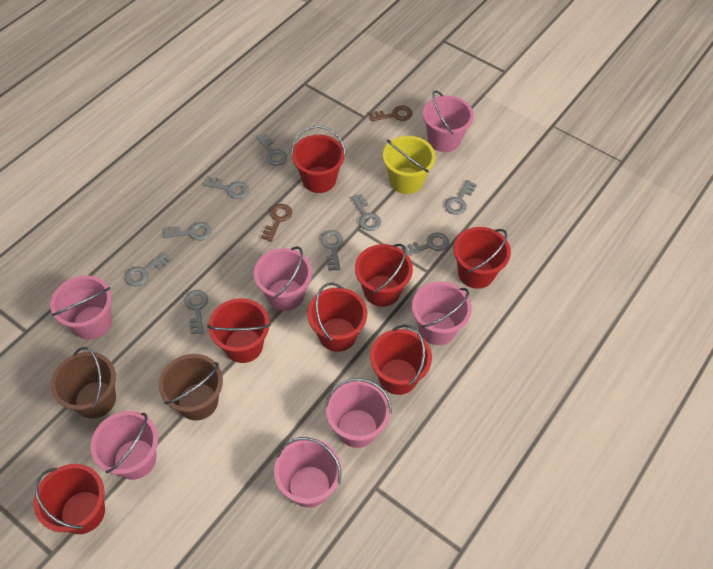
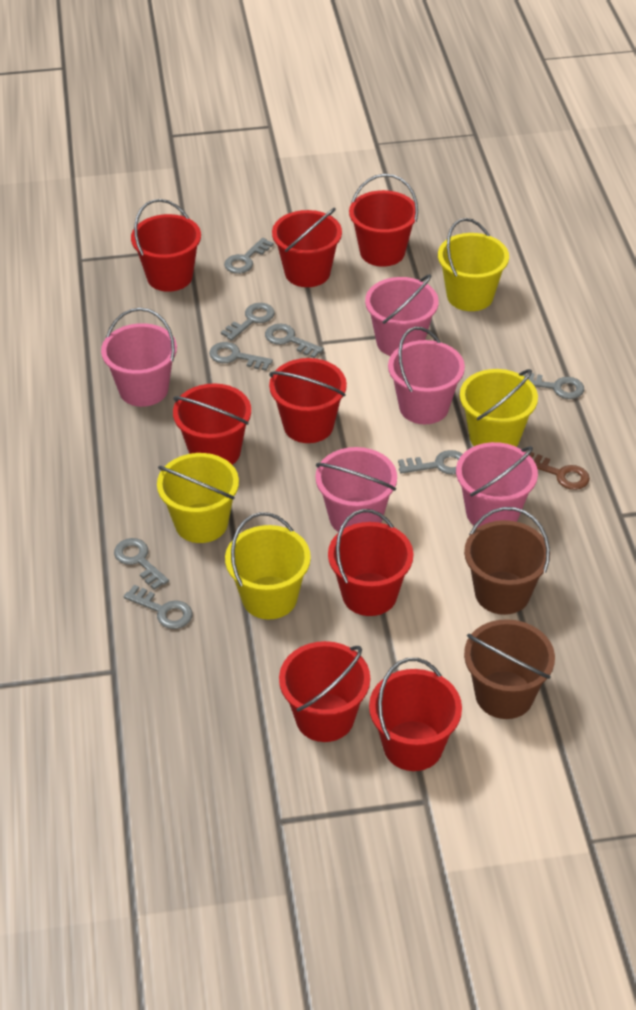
brown key: [261,204,292,242] [369,105,413,121] = 2 -> [529,452,590,490] = 1
grey key: [125,252,172,286] [163,222,212,241] [184,290,208,334] [204,176,249,199] [257,133,287,166] [321,230,343,271] [351,194,381,231] [402,232,449,256] [445,180,477,215] = 9 -> [114,538,169,590] [123,585,192,629] [209,342,273,371] [221,303,275,341] [224,238,274,274] [265,324,324,358] [398,450,462,475] [522,373,584,399] = 8
pink bucket: [50,275,112,340] [91,411,158,480] [254,246,312,311] [274,437,342,508] [325,378,392,448] [412,281,472,345] [423,90,474,152] = 7 -> [101,308,177,407] [315,447,397,532] [365,274,439,356] [388,327,465,424] [456,442,538,528] = 5
red bucket: [34,464,105,534] [207,298,271,363] [291,126,346,193] [307,283,367,352] [355,244,413,307] [370,324,432,395] [454,227,511,289] = 7 -> [131,199,201,292] [173,383,251,465] [269,358,347,443] [272,208,342,287] [279,641,370,742] [328,509,413,616] [349,174,418,267] [369,658,462,771] = 8
yellow bucket: [383,136,436,194] = 1 -> [157,453,239,543] [225,512,311,620] [438,218,509,311] [460,369,538,447] = 4

